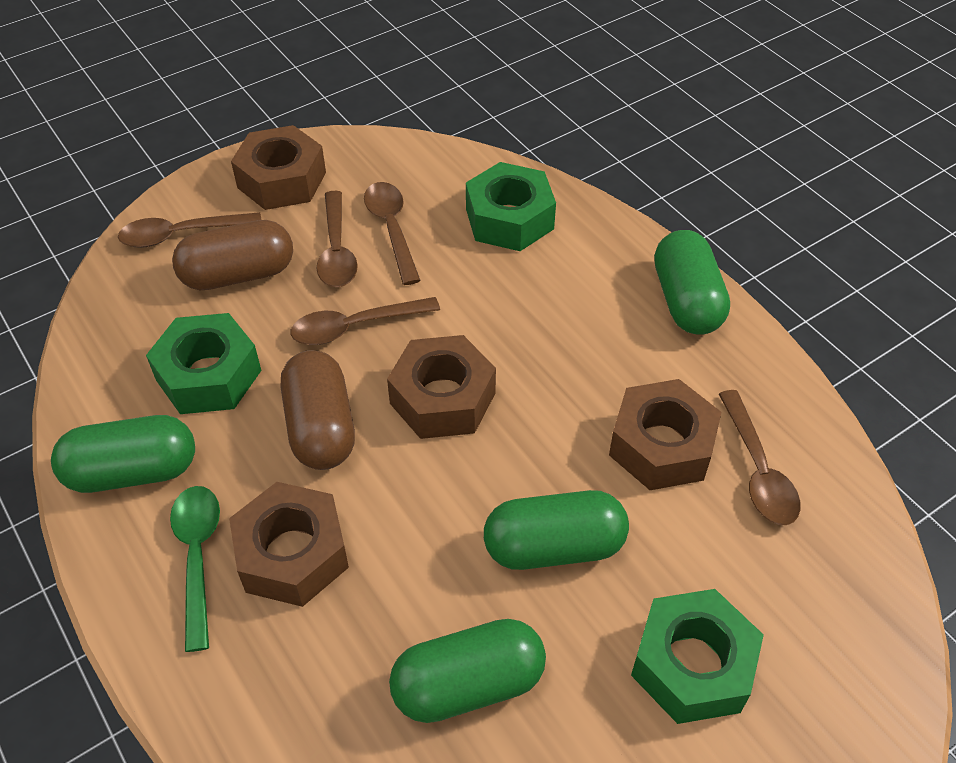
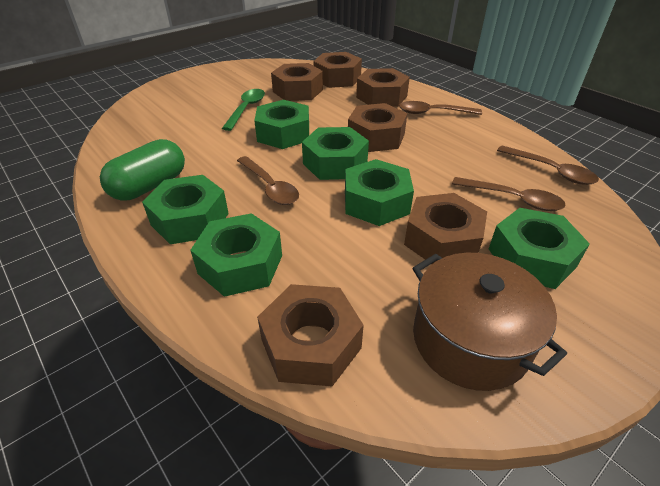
brown capsule: [172,220,293,290] [281,350,355,470] = 2 -> none = 0
brown nut: [229,482,349,607] [231,125,326,210] [387,335,496,439] [609,379,721,490] = 4 -> [257,284,364,386] [271,63,323,101] [313,52,362,88] [348,103,407,152] [356,68,410,107] [404,193,487,264] = 6
brown pot: none = 0 -> [412,253,567,391] = 1
brown spoon: [118,212,262,248] [291,297,440,345] [316,191,358,287] [364,182,421,285] [719,390,801,525] = 5 -> [237,156,299,205] [399,101,482,115] [452,177,566,211] [497,145,599,185] = 4
green capsule: [51,415,195,493] [389,619,546,723] [484,490,629,570] [654,230,730,335] = 4 -> [100,139,185,200] = 1
green nut: [146,313,262,414] [466,162,556,251] [631,589,764,724] = 3 -> [142,175,229,244] [190,213,282,297] [254,100,309,149] [302,127,369,180] [345,159,414,226] [489,208,590,289] = 6

